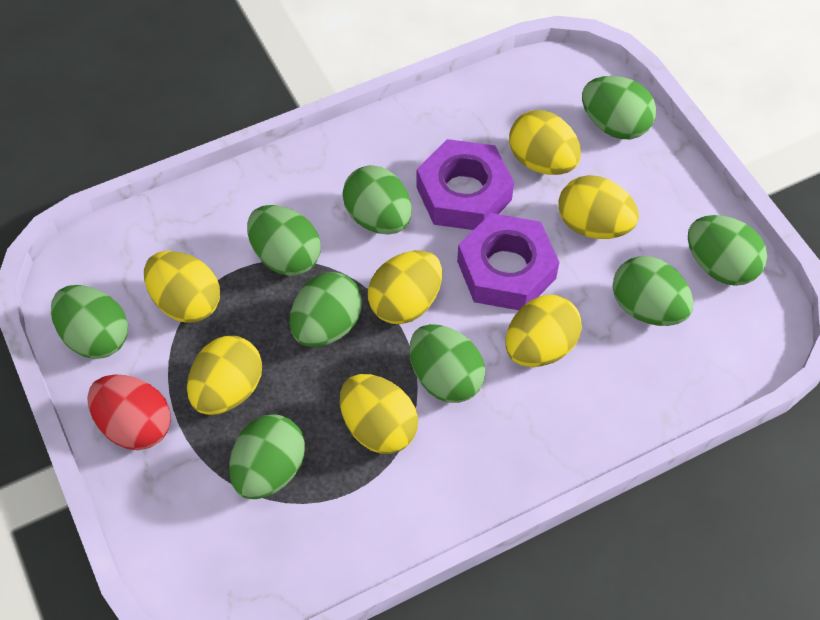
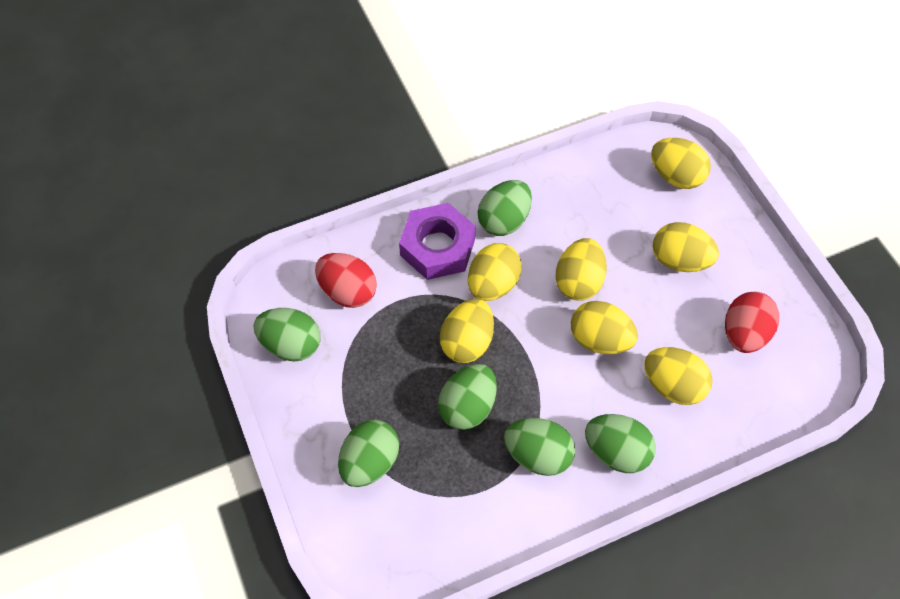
green egg: [51,285,128,359] [229,414,305,499] [247,205,320,276] [290,272,362,347] [342,165,412,234] [409,324,485,403] [582,76,656,139] [613,256,693,326] [688,215,767,286] = 9 -> [254,308,321,362] [338,420,399,487] [438,364,497,430] [478,180,532,236] [504,418,575,476] [585,414,656,473] = 6
purple nut: [416,139,514,230] [457,213,559,310] = 2 -> [399,203,476,280] = 1
red egg: [87,375,171,450] = 1 -> [315,253,377,308] [725,292,779,353] = 2

